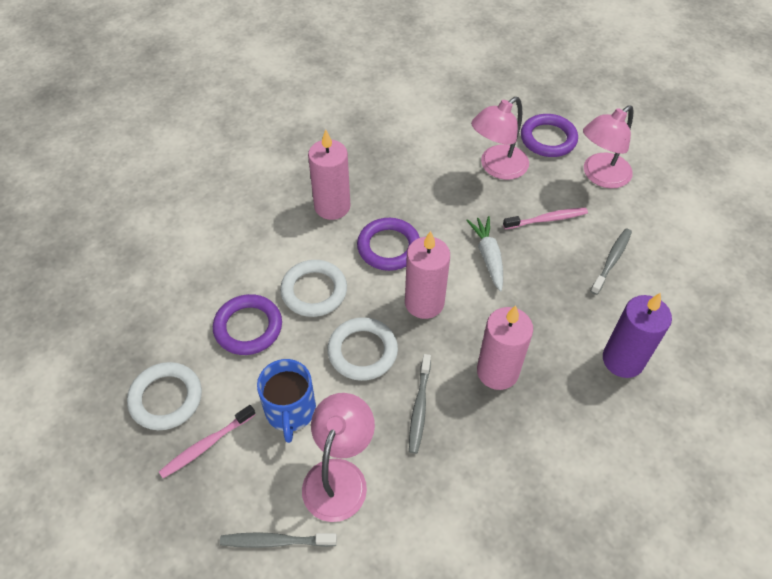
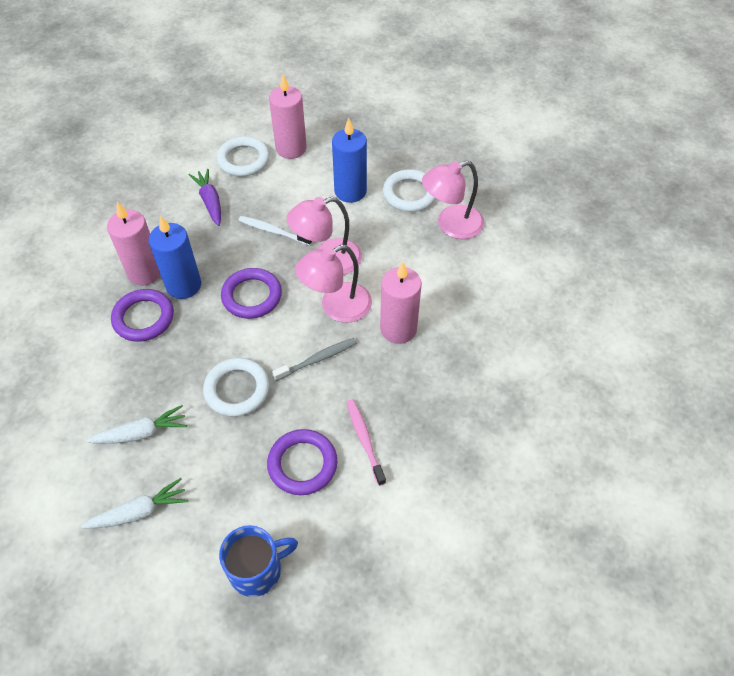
blue candle: none = 0 -> [149,215,201,299] [332,118,367,203] = 2
grey toothbrush: [220,532,337,548] [409,354,431,454] [590,228,632,295] = 3 -> [272,338,357,381] = 1
pink toothbrush: [159,405,256,478] [503,208,588,229] = 2 -> [346,399,386,486] = 1
purple candle: [603,293,672,378] = 1 -> none = 0
purple carrot: none = 0 -> [189,169,221,226] = 1
white carrot: [466,216,503,291] = 1 -> [81,478,188,529] [86,405,187,444] = 2
white toothbrush: none = 0 -> [238,216,312,246] = 1

